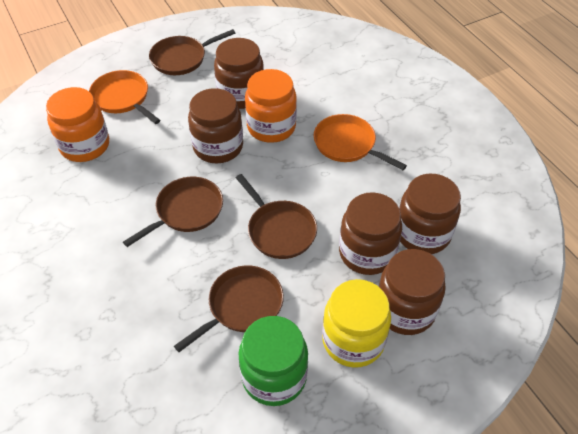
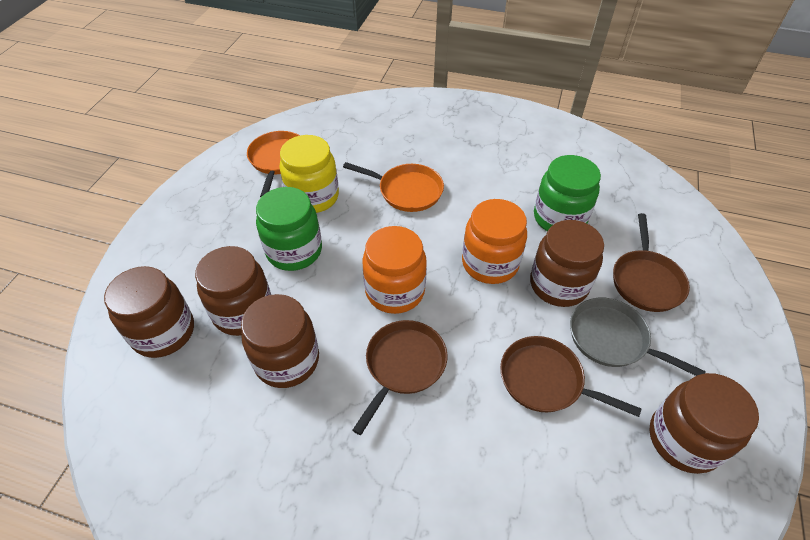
brown pan: [123,177,223,247] [149,29,235,75] [174,265,284,352] [236,174,317,259] = 4 -> [352,320,447,435] [500,336,641,417] [613,213,690,312] = 3
green jar: [239,316,308,406] = 1 -> [256,187,322,271] [534,155,601,231] = 2
grey pan: none = 0 -> [570,298,706,376] = 1

